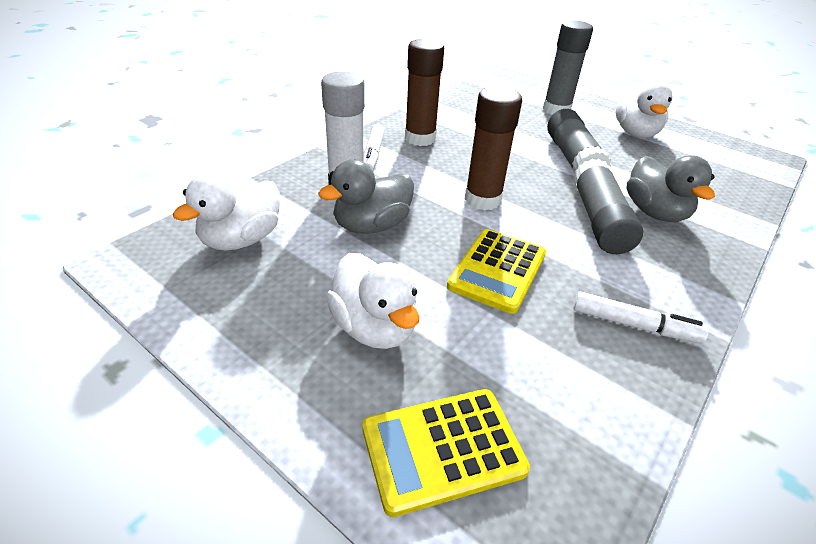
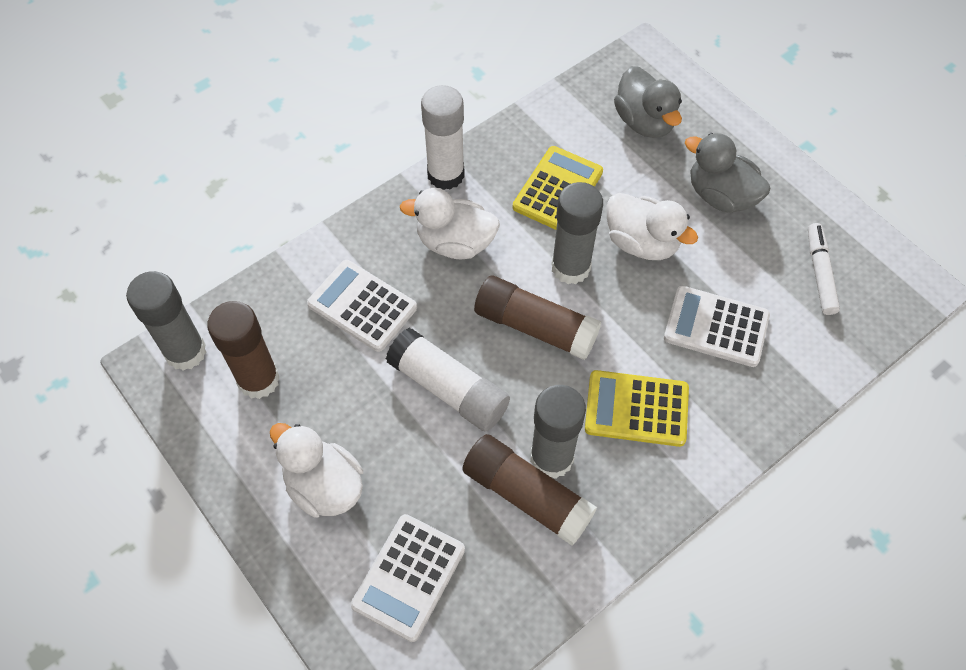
brown glue stick: [405,39,444,146] [465,87,522,211] = 2 -> [207,301,280,399] [462,434,597,546] [474,276,601,360] = 3
white calculator: none = 0 -> [307,260,417,352] [351,514,465,642] [664,286,770,367] = 3
white glue stick: [321,71,365,185] = 1 -> [386,328,510,432] [421,85,465,190] = 2
white marker: [364,124,385,171] [573,292,709,343] = 2 -> [808,223,840,315] = 1

